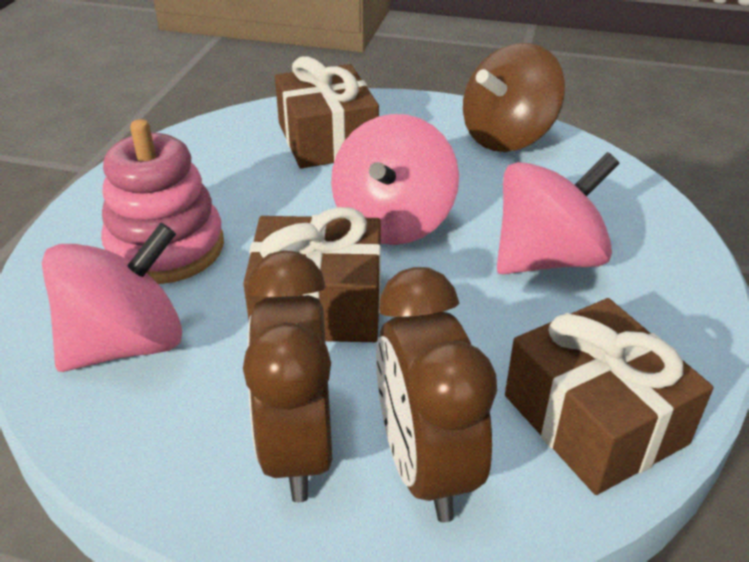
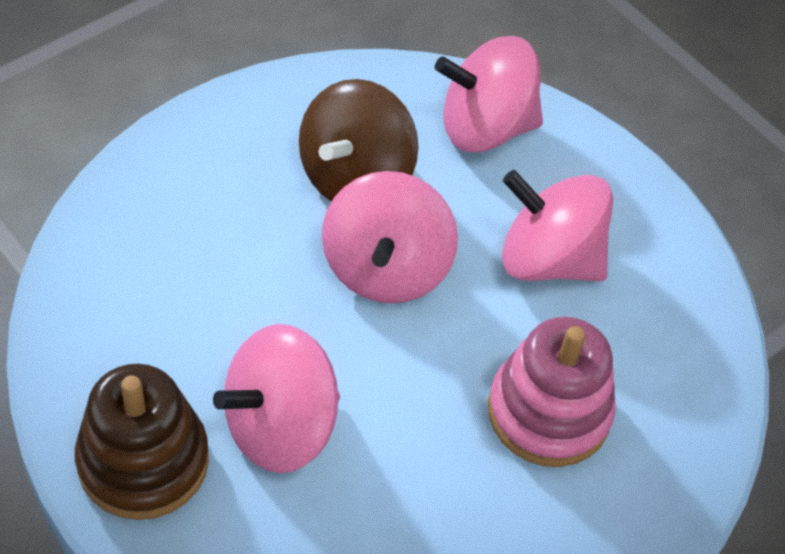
brown clock: [243,250,332,502] [376,267,497,522] = 2 -> none = 0
brown gift: [243,207,381,342] [275,56,379,169] [505,298,713,495] = 3 -> none = 0
brown stacking toy: none = 0 -> [75,364,209,520] = 1
pink spinning top: [42,223,182,372] [331,114,459,245] [497,152,619,274] = 3 -> [213,324,340,473] [322,171,458,303] [435,36,543,152] [502,170,613,281] = 4

